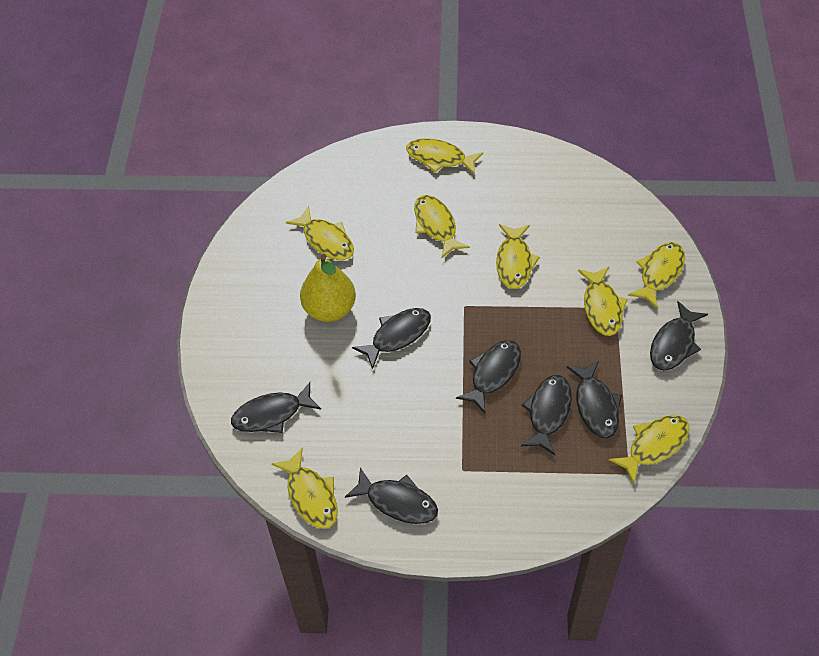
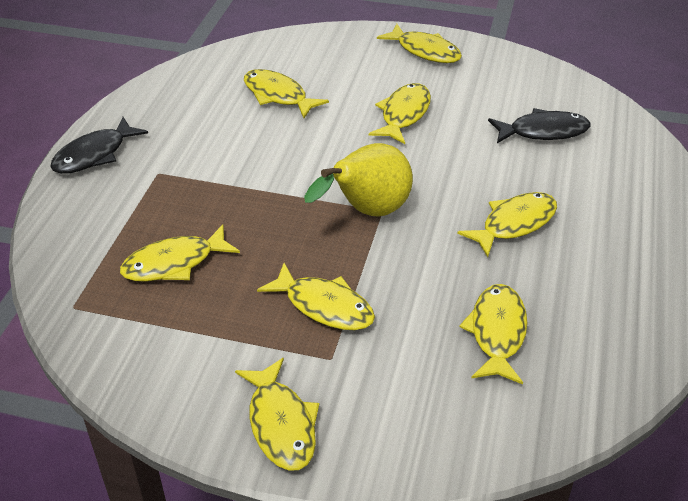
black fish: [231,382,321,433] [345,468,438,524] [352,308,431,369] [456,340,521,413] [521,375,572,455] [566,361,622,438] [650,301,708,371] = 7 -> [50,117,148,174] [488,108,591,143] = 2

